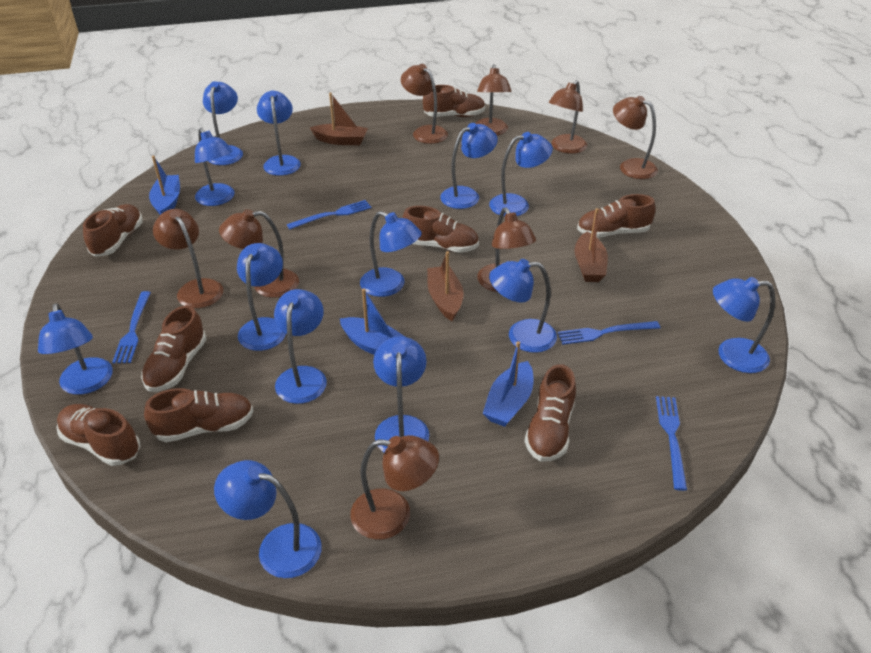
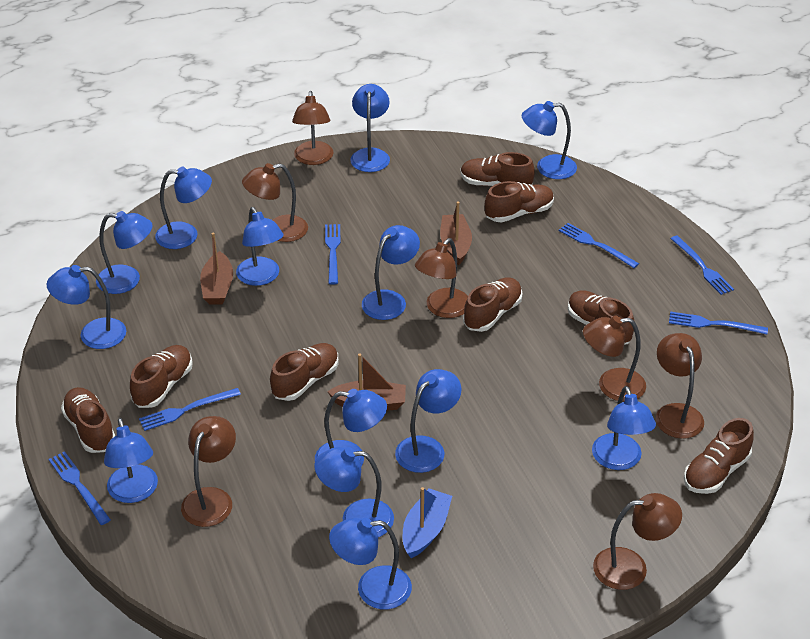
blue boat: [149,156,180,215] [340,288,405,355] [483,341,533,427] = 3 -> [403,487,452,558] = 1
blue fork: [112,291,151,364] [287,200,372,229] [557,321,660,345] [656,396,687,491] = 4 -> [48,451,111,525] [139,388,241,431] [325,224,341,285] [559,223,639,268] [669,312,768,334] [670,235,734,295] = 6
brown lamp: [153,209,223,308] [219,209,299,298] [350,435,439,540] [401,64,448,144] [475,64,511,136] [477,208,536,292] [549,80,587,154] [613,96,658,179] = 8 -> [181,416,236,527] [242,163,308,242] [292,91,334,165] [415,238,468,318] [583,315,646,402] [593,493,682,590] [656,333,704,439] = 7

